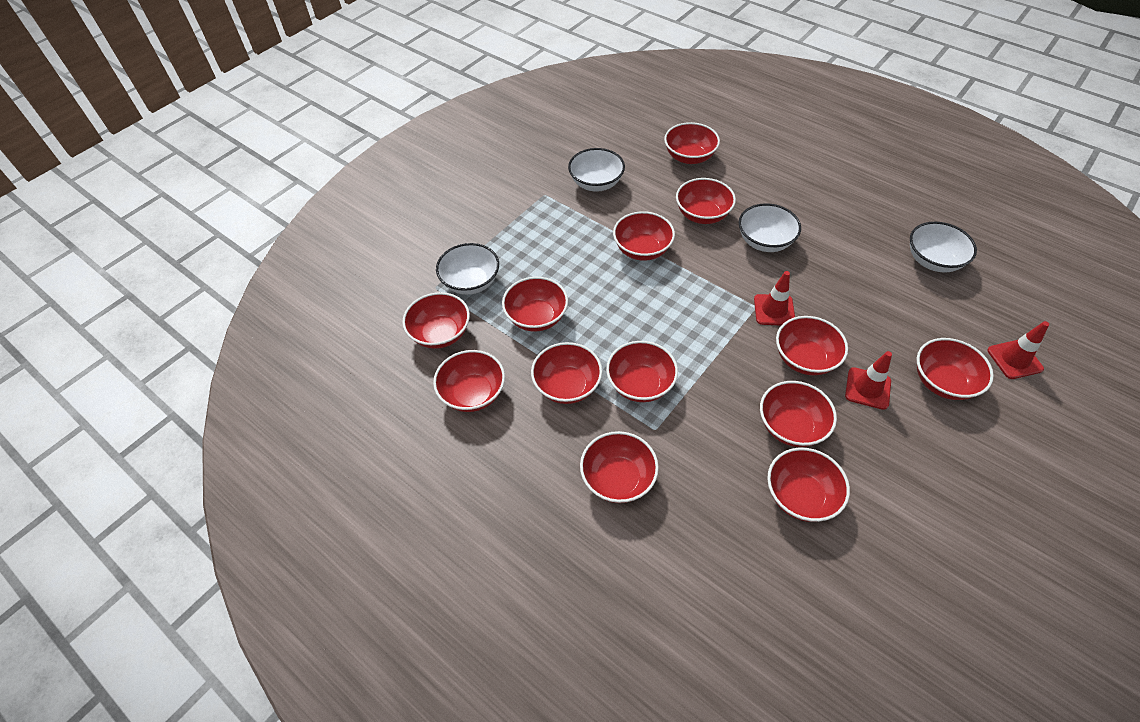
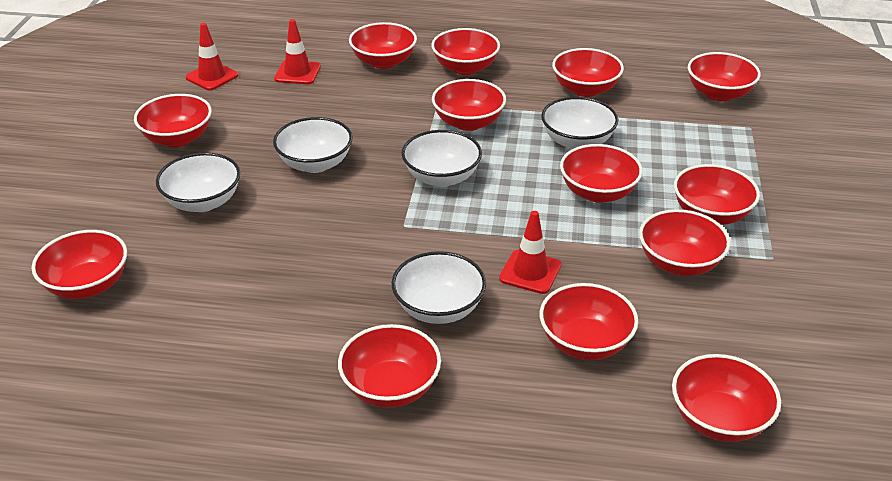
white bowl: [436,243,499,295] [568,148,625,192] [739,203,801,252] [910,222,977,272] = 4 -> [156,153,240,212] [273,117,353,173] [391,251,486,324] [401,130,482,187] [541,97,618,149] = 5

